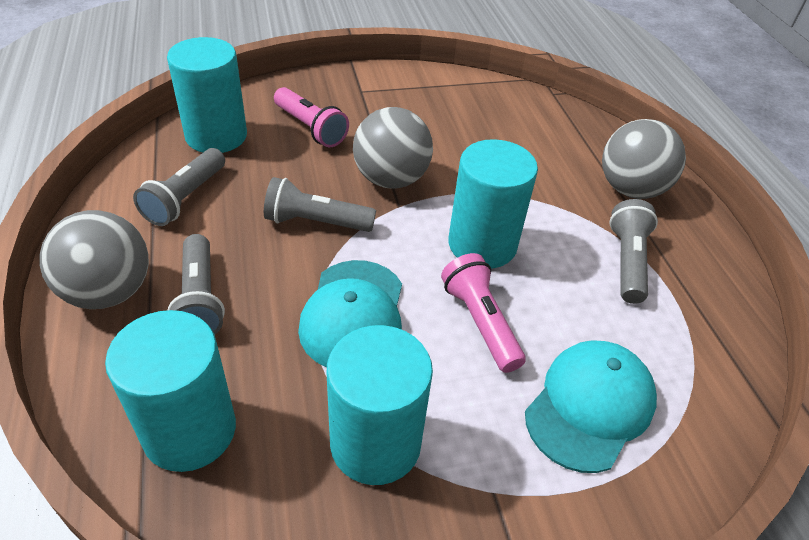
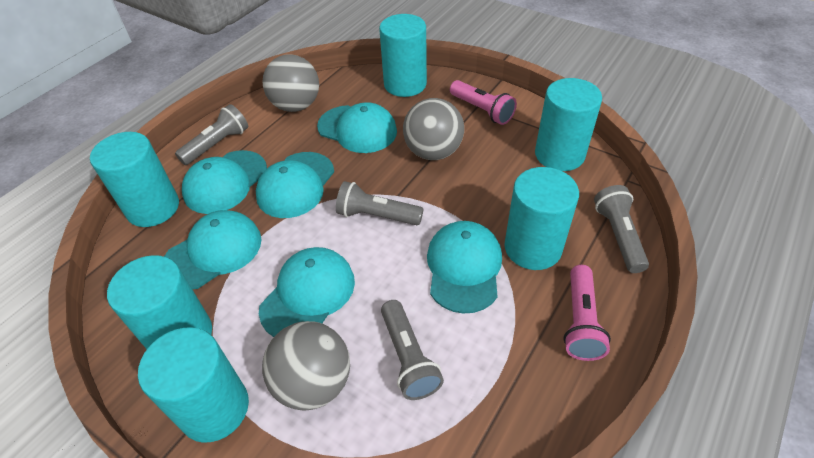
turquoise cap: [298,260,402,368] [525,340,657,473] = 2 -> [164,210,261,289] [182,150,267,214] [256,152,334,218] [259,247,355,337] [317,102,397,153] [427,221,502,314] = 6
turquoise cylinder: [105,310,236,472] [167,37,247,153] [327,325,433,485] [448,139,538,269] = 4 -> [90,132,179,227] [107,255,212,349] [138,327,249,443] [379,14,427,97] [504,167,579,270] [535,78,602,171] = 6

